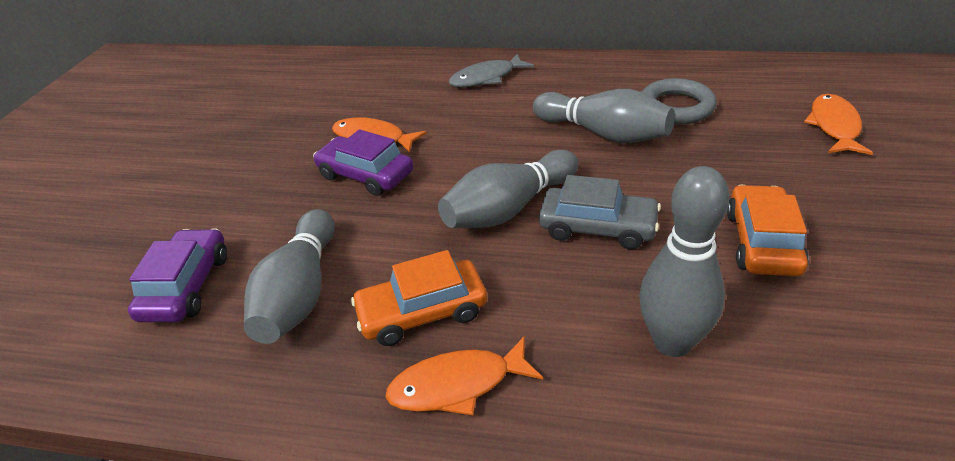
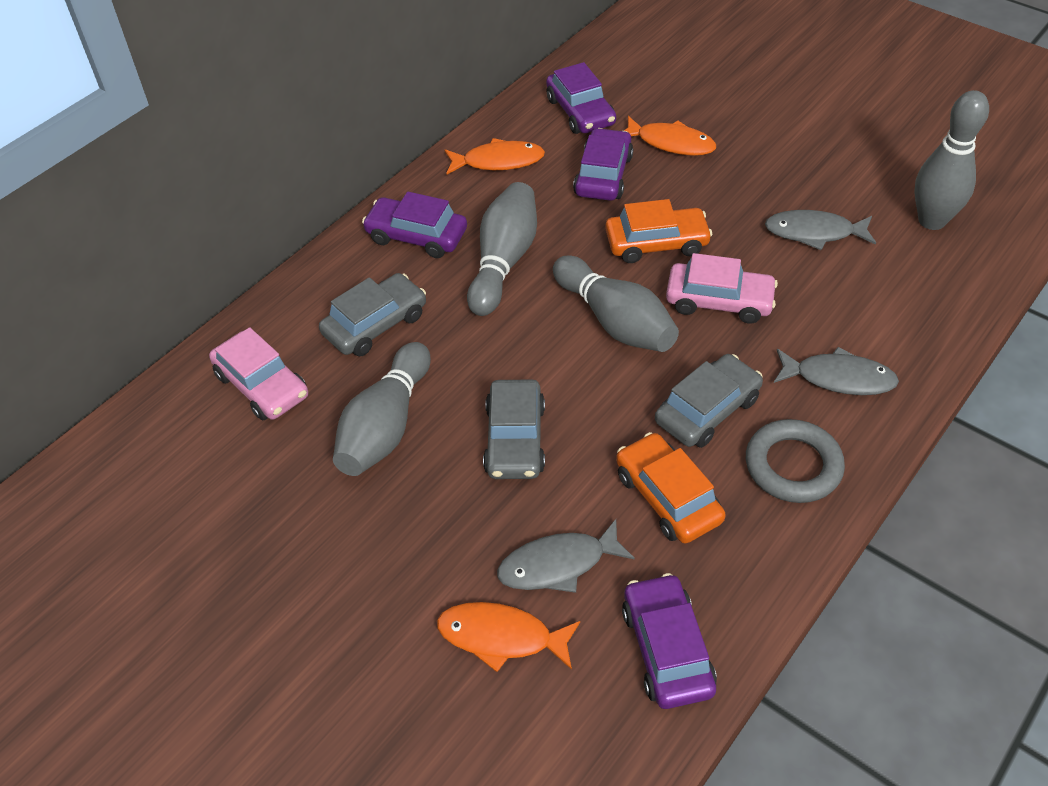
grey car: [539,175,661,249] = 1 -> [319,273,426,356] [483,380,545,479] [655,354,763,448] = 3
grey fish: [449,54,534,87] = 1 -> [497,519,635,593] [765,210,876,250] [774,347,899,395] = 3
pink car: none = 0 -> [209,327,308,420] [666,253,778,324] = 2
purple car: [128,228,227,322] [313,129,413,196] = 2 -> [362,192,467,258] [546,62,616,134] [573,128,633,201] [622,573,717,709] = 4

